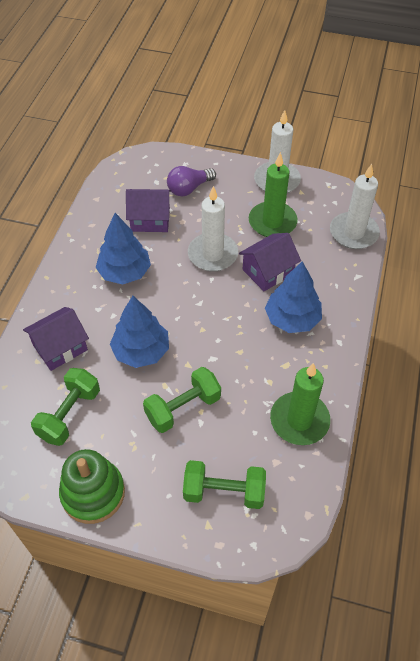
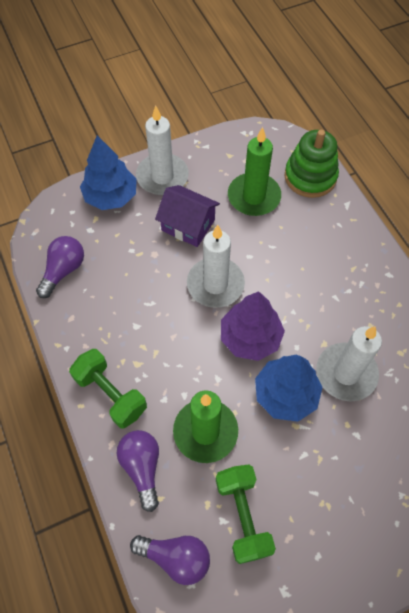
blue tree: [95,213,151,285] [110,296,169,368] [265,261,322,333] = 3 -> [80,135,137,210] [255,355,323,422] = 2
green dumbbell: [31,368,100,446] [143,367,221,433] [183,460,266,509] = 3 -> [69,349,147,428] [216,464,276,564] = 2
purple house: [23,307,89,371] [126,189,171,232] [239,233,301,291] = 3 -> [155,185,220,247] = 1
purple light bulb: [167,166,216,197] = 1 -> [36,236,84,298] [117,430,159,512] [130,535,210,585] = 3
purple tree: none = 0 -> [221,291,285,361] = 1

